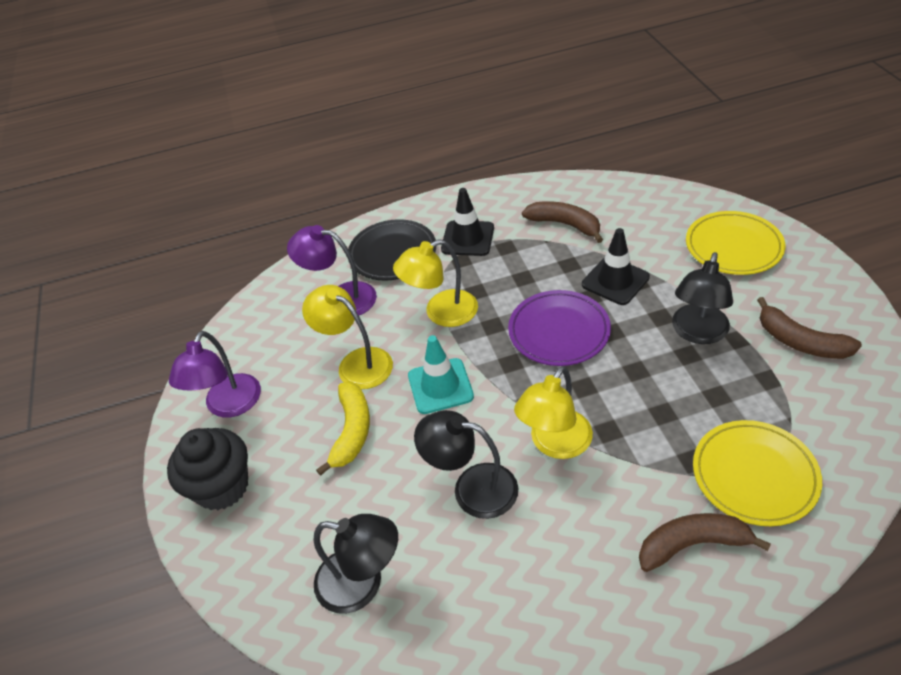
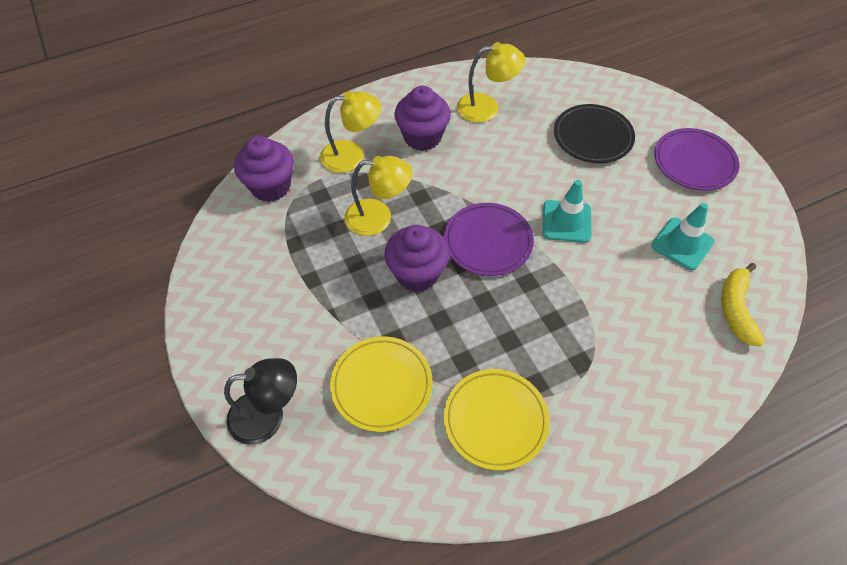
black cupcake: [167,428,248,510] = 1 -> none = 0
black lamp: [314,514,398,614] [414,410,518,519] [672,252,733,344] = 3 -> [224,358,297,445] = 1
black traffic cone: [441,188,494,256] [582,228,650,305] = 2 -> none = 0
brown banana: [522,201,603,243] [639,513,771,572] [757,297,862,359] = 3 -> none = 0
purple cupcake: none = 0 -> [234,136,294,202] [384,225,450,292] [394,86,451,151] = 3
purple lamp: [169,331,261,418] [287,225,377,315] = 2 -> none = 0
purple plate: [508,290,611,366] = 1 -> [444,203,534,276] [654,128,739,191] = 2
turquoise traffic cone: [408,335,474,414] = 1 -> [543,180,592,243] [652,203,715,270] = 2

